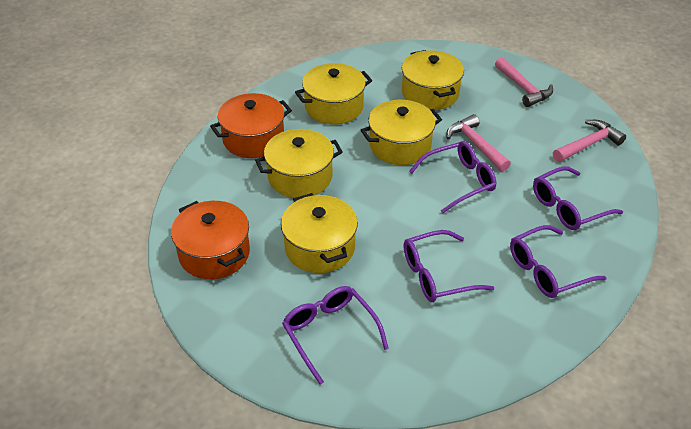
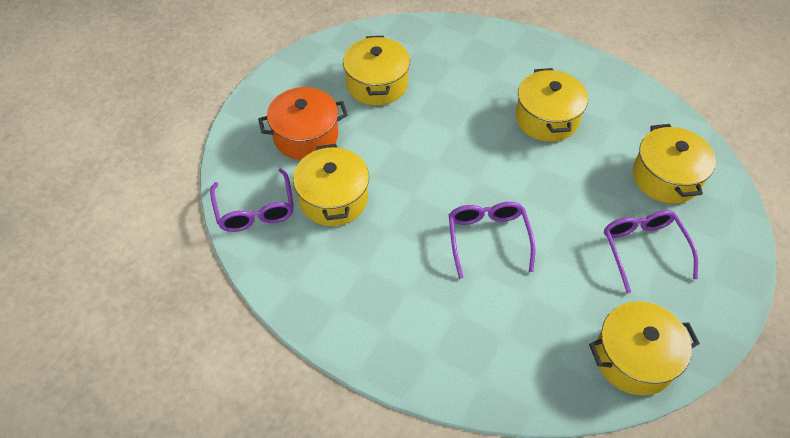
orange pot: [171,201,250,279] [210,93,292,158] = 2 -> [258,87,348,160] = 1
pink hammer: [447,114,511,172] [495,57,553,107] [553,120,626,162] = 3 -> none = 0
purple glasses: [282,286,389,384] [404,230,494,302] [409,141,496,213] [510,225,607,298] [533,166,623,230] = 5 -> [210,168,294,232] [449,202,535,279] [604,210,698,293] = 3

